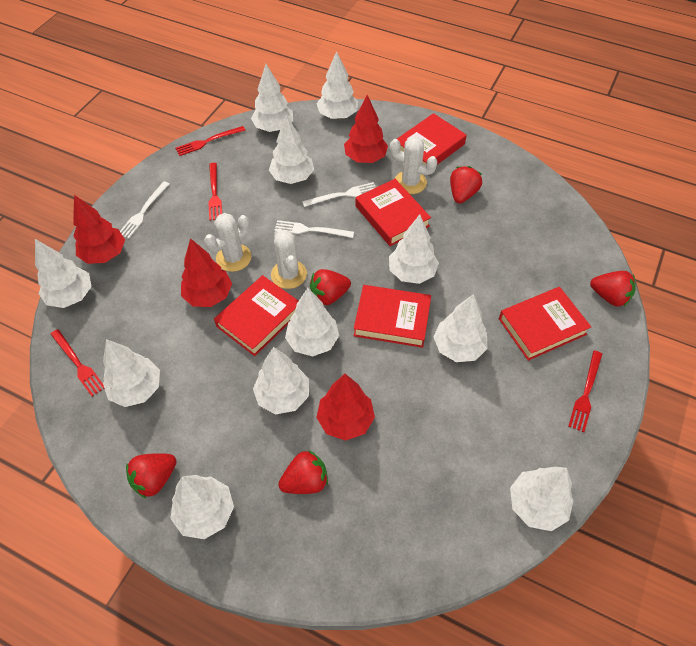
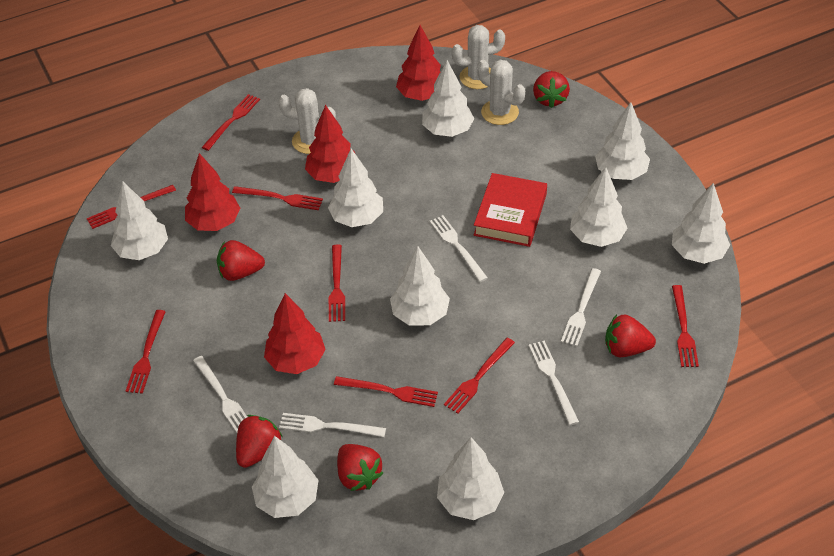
red book: [214,275,298,356] [354,285,431,348] [356,179,431,246] [397,113,467,165] [499,287,591,361] = 5 -> [474,173,547,247] = 1
red fork: [51,329,104,396] [175,126,246,156] [208,163,222,221] [568,350,602,432] = 4 -> [87,185,176,229] [126,310,166,394] [202,94,260,151] [232,186,323,210] [329,245,345,322] [334,376,438,407] [444,338,515,414] [672,285,699,367] = 8
white fork: [120,181,169,239] [274,220,354,238] [302,182,376,207] = 3 -> [193,356,247,433] [279,413,386,437] [430,215,488,282] [529,340,579,425] [561,268,601,346] = 5
white tree: [35,239,92,308] [103,339,160,407] [170,475,234,539] [251,64,293,132] [253,347,309,414] [269,115,314,184] [285,288,339,357] [317,51,358,119] [389,214,439,284] [433,294,487,362] [510,467,573,531] = 11 -> [111,182,168,260] [252,436,319,518] [328,149,383,227] [390,246,450,325] [422,60,474,137] [437,437,504,520] [570,167,627,247] [595,102,650,180] [672,183,730,264] = 9

